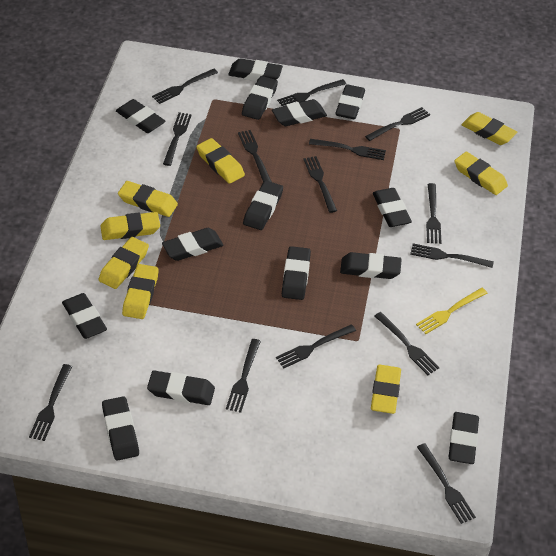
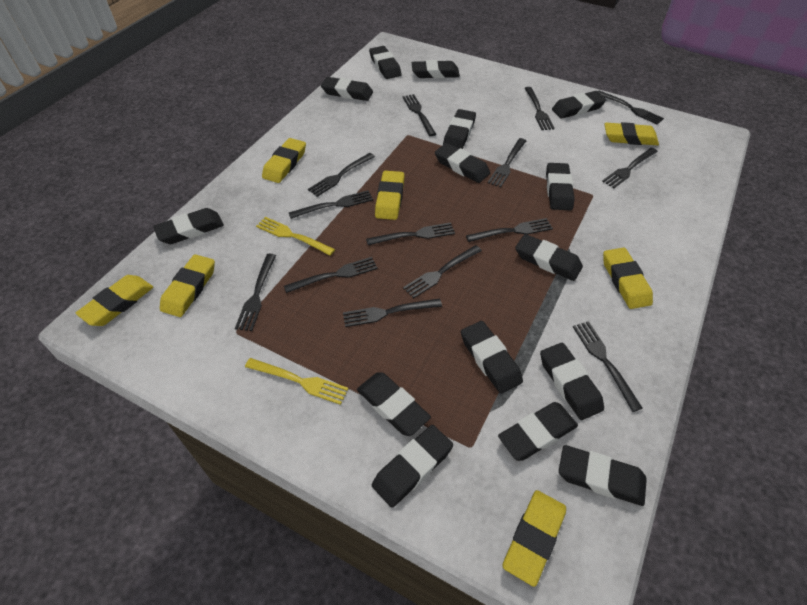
black eraser: [62,293,107,339] [102,396,139,461] [116,99,166,133] [147,370,215,405] [162,228,223,261] [228,58,283,81] [242,76,278,120] [243,181,283,230] [272,99,327,126] [282,246,311,300] [335,84,365,119] [340,252,402,279] [373,188,412,227] [449,412,479,464] = 14 -> [153,208,224,244] [321,77,373,101] [357,372,431,436] [369,46,402,79] [372,425,453,507] [412,60,460,79] [435,143,490,183] [443,109,476,149] [461,321,523,394] [498,402,578,461] [515,234,583,281] [540,343,604,420] [546,163,575,210] [552,91,606,119] [559,445,647,506] = 15
yellow eraser: [99,237,149,289] [100,212,160,240] [118,181,178,217] [122,264,159,319] [196,138,245,184] [371,365,401,414] [455,151,508,195] [461,112,517,145] = 8 -> [76,275,153,326] [160,254,215,317] [262,138,306,183] [375,171,405,220] [503,490,566,587] [603,248,653,309] [604,122,659,145] = 7
yellow fork: [416,288,487,334] = 1 -> [245,358,349,405] [256,217,335,256] = 2

